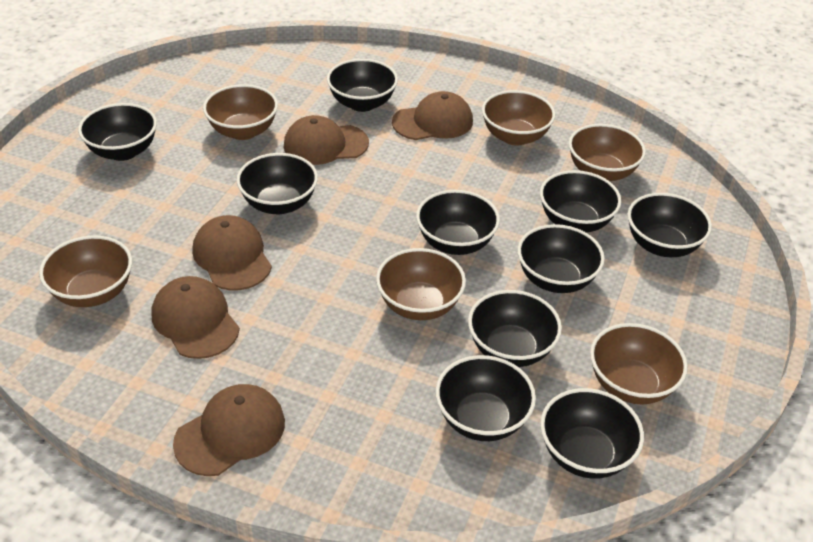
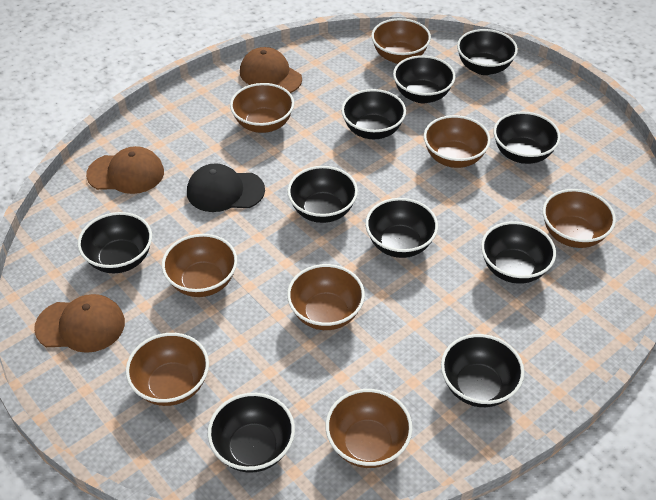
black cap: none = 0 -> [187,163,265,212] = 1
brown bowl: [39,235,132,307] [203,84,278,140] [376,248,466,320] [482,90,555,146] [569,124,646,181] [590,323,688,405] = 6 -> [126,333,209,406] [162,234,237,297] [230,83,294,133] [287,264,365,330] [325,389,413,468] [371,18,431,64] [424,115,491,168] [543,189,616,248] = 8
brown cap: [152,276,240,359] [173,384,285,476] [192,215,272,291] [284,115,369,165] [392,91,473,140] = 5 -> [34,294,125,353] [86,146,164,194] [240,47,302,93] = 3

